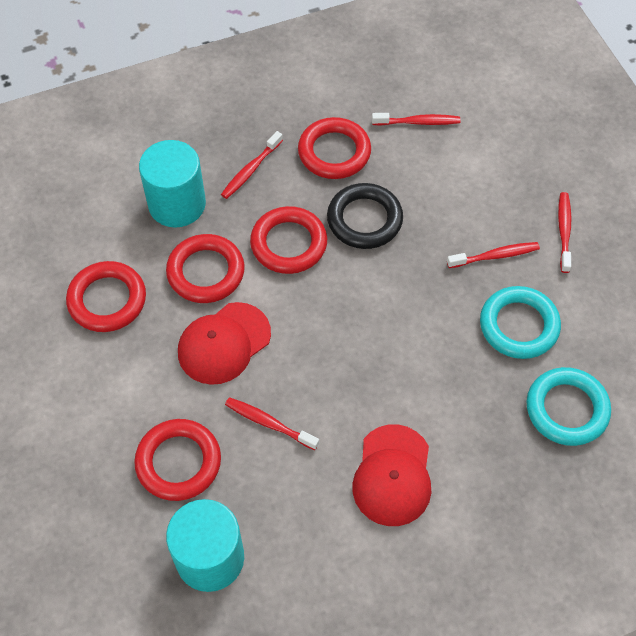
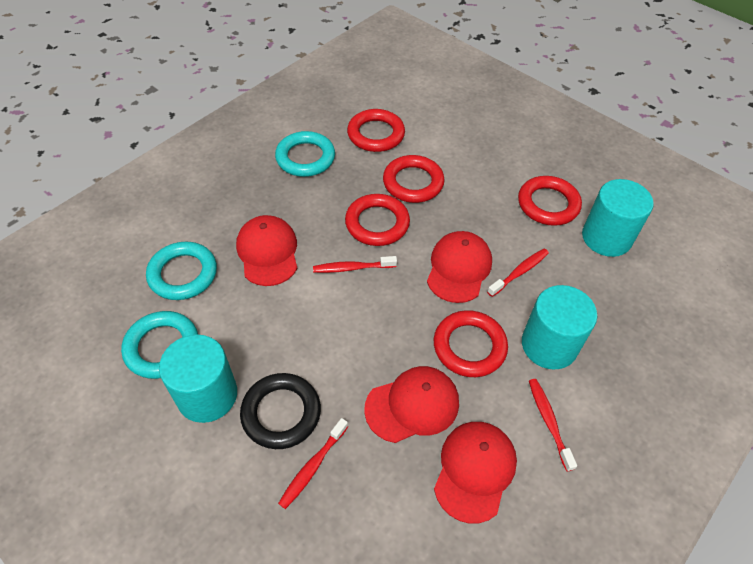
red cap: [178,302,271,385] [352,424,431,526] = 2 -> [236,215,297,286] [364,366,459,443] [427,231,492,303] [434,422,517,524] = 4
red toothbrush: [221,131,283,199] [225,397,319,450] [372,113,461,126] [447,242,540,268] [558,192,572,273] = 5 -> [278,418,348,509] [313,256,397,273] [487,249,549,297] [529,379,577,472] = 4
turquoise cylinder: [139,140,206,228] [166,499,244,592] = 2 -> [159,335,237,423] [522,285,597,370] [582,179,654,257] = 3
turquoise ring: [480,286,561,359] [527,367,611,446] = 2 -> [121,311,198,379] [146,242,217,300] [275,131,335,177] = 3

